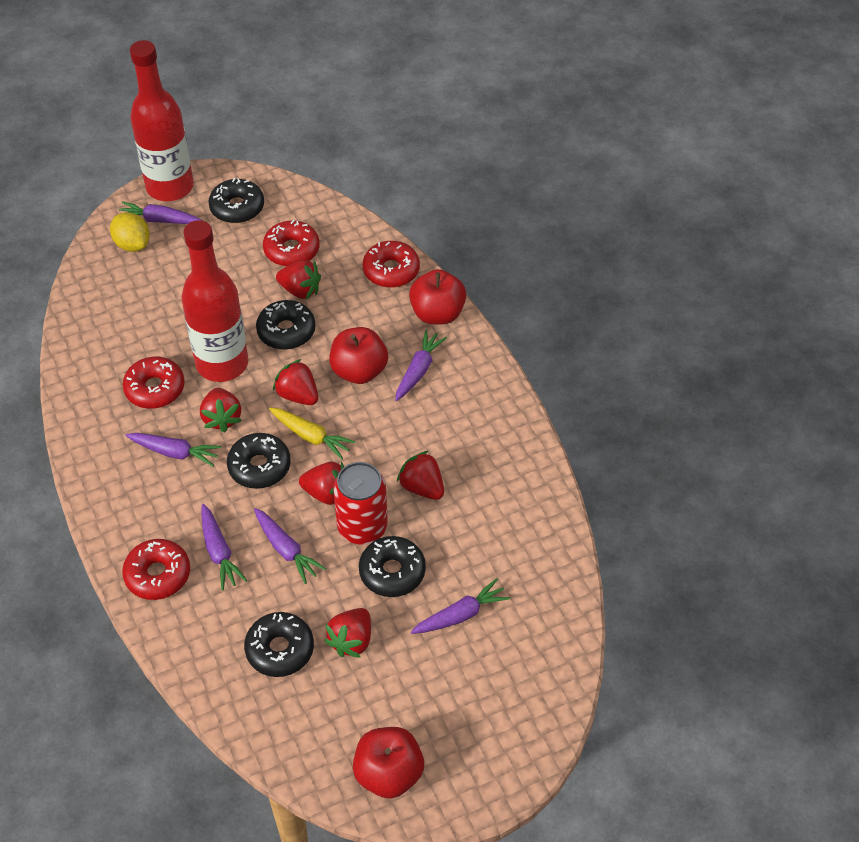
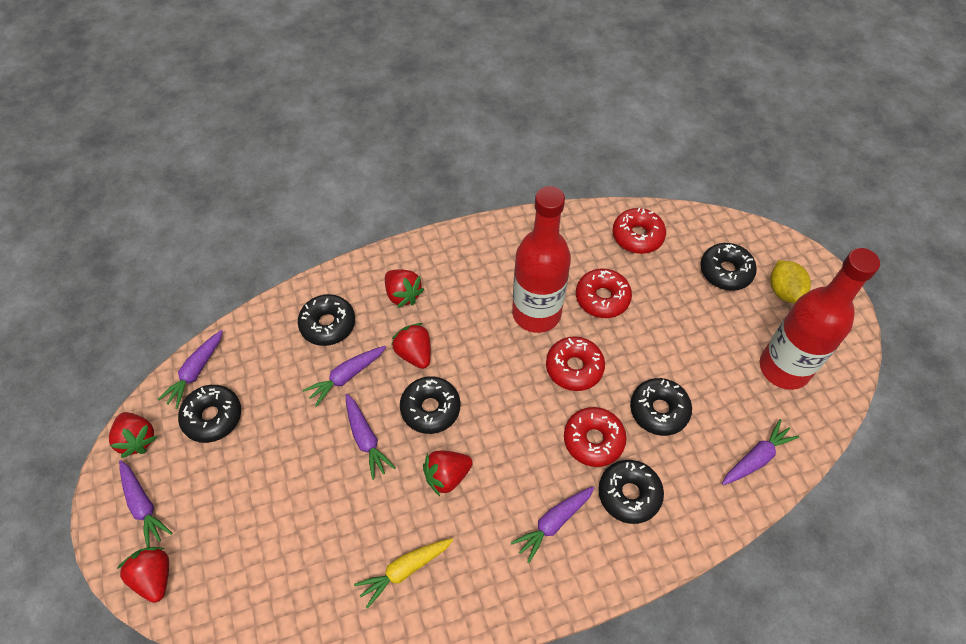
black donut: [208,178,264,223] [227,433,291,489] [244,612,314,677] [256,300,316,350] [359,536,426,597] = 5 -> [178,385,241,443] [298,294,355,346] [400,376,460,434] [598,460,664,524] [630,378,692,436] [700,243,757,291] = 6
red apple: [329,327,388,384] [353,727,424,798] [409,269,466,325] = 3 -> none = 0
red can: [333,462,388,544] = 1 -> none = 0
red strawberry: [200,388,242,433] [273,359,318,405] [276,260,321,300] [299,461,344,505] [324,608,371,658] [397,451,444,500] = 6 -> [109,412,157,458] [117,547,169,603] [385,269,425,308] [391,323,431,369] [423,450,473,496] = 5

